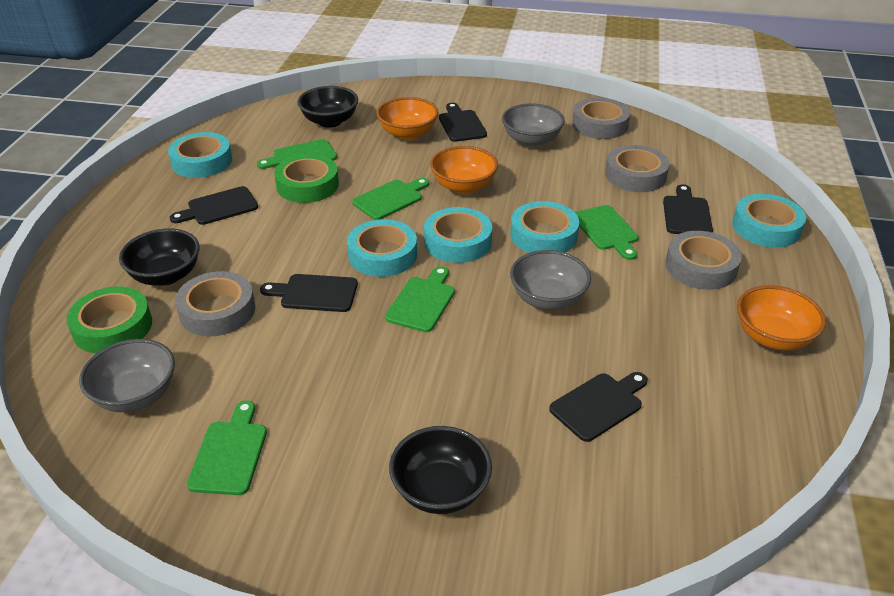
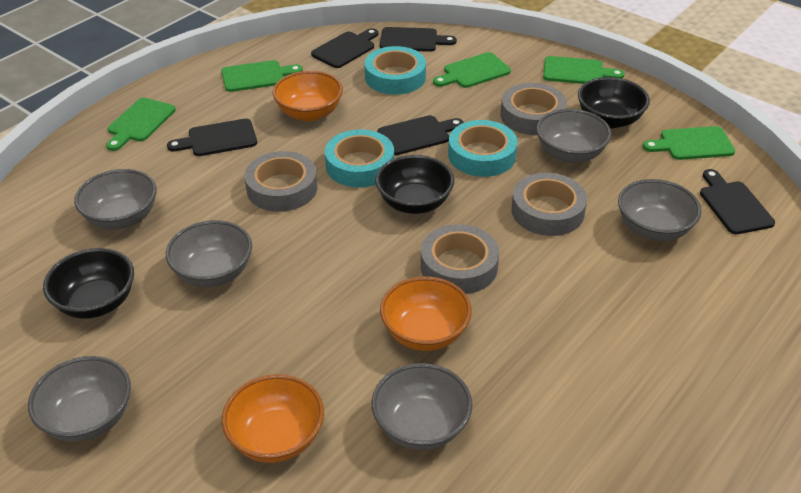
green tape: [67,286,152,353] [274,154,339,203] = 2 -> none = 0
grey bowl: [79,339,175,412] [502,103,565,147] [510,250,591,310] = 3 -> [28,356,131,442] [74,169,157,229] [166,220,252,287] [372,363,473,450] [536,109,611,163] [618,179,702,241] = 6
turquoise tape: [168,132,232,178] [347,219,417,277] [424,207,492,263] [510,201,579,253] [732,194,806,248] = 5 -> [325,129,394,187] [365,46,426,95] [448,120,518,177] = 3

